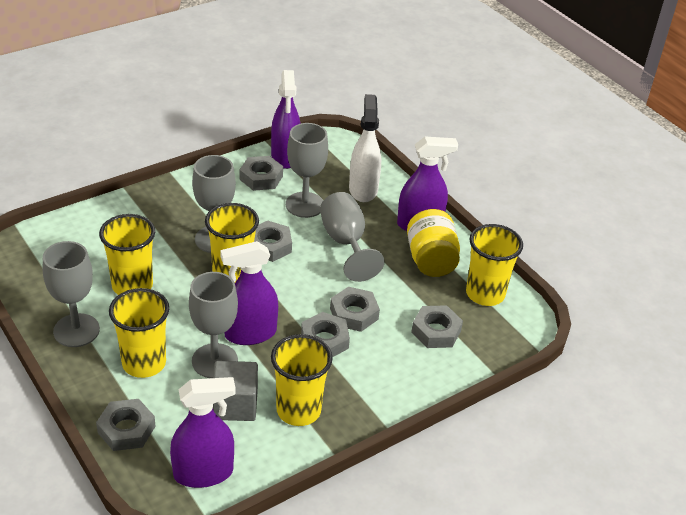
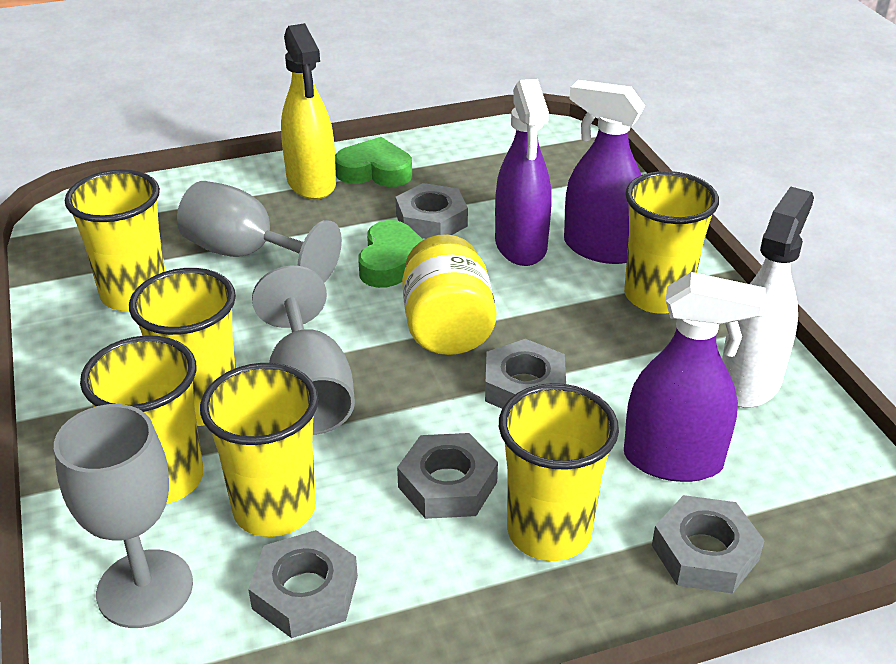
green heart: none = 0 -> [335,137,412,187] [358,220,423,288] = 2
grey cube: [213,361,258,421] = 1 -> none = 0
grey goblet: [43,241,100,347] [189,272,238,378] [192,155,236,253] [286,123,328,218] [320,192,385,282] = 5 -> [54,404,193,628] [177,181,342,283] [252,265,355,435] = 3
grey nut: [96,399,155,451] [239,156,283,191] [254,220,292,262] [301,312,350,357] [330,287,380,332] [411,305,463,348] = 6 -> [248,530,358,638] [396,183,468,239] [397,433,498,519] [485,339,566,409] [652,495,765,594] = 5
purple spray bottle: [170,377,236,488] [220,241,278,345] [271,70,301,169] [397,137,458,231] = 4 -> [495,79,552,266] [564,80,645,264] [624,272,766,482] = 3
yellow cup: [99,214,155,295] [109,288,169,378] [205,203,259,282] [271,334,333,426] [466,224,523,306] = 5 -> [65,169,166,312] [80,335,203,504] [129,268,236,426] [200,363,318,537] [499,383,619,561] [624,171,719,314] = 6
yellow spray bottle: none = 0 -> [281,23,336,200] = 1

